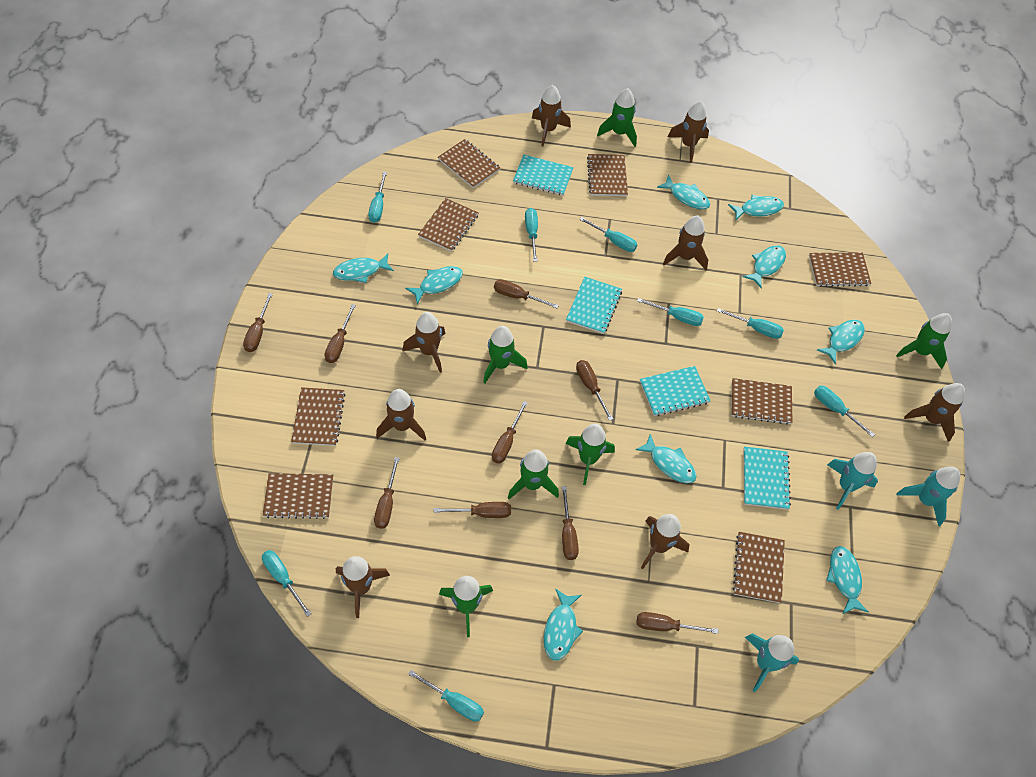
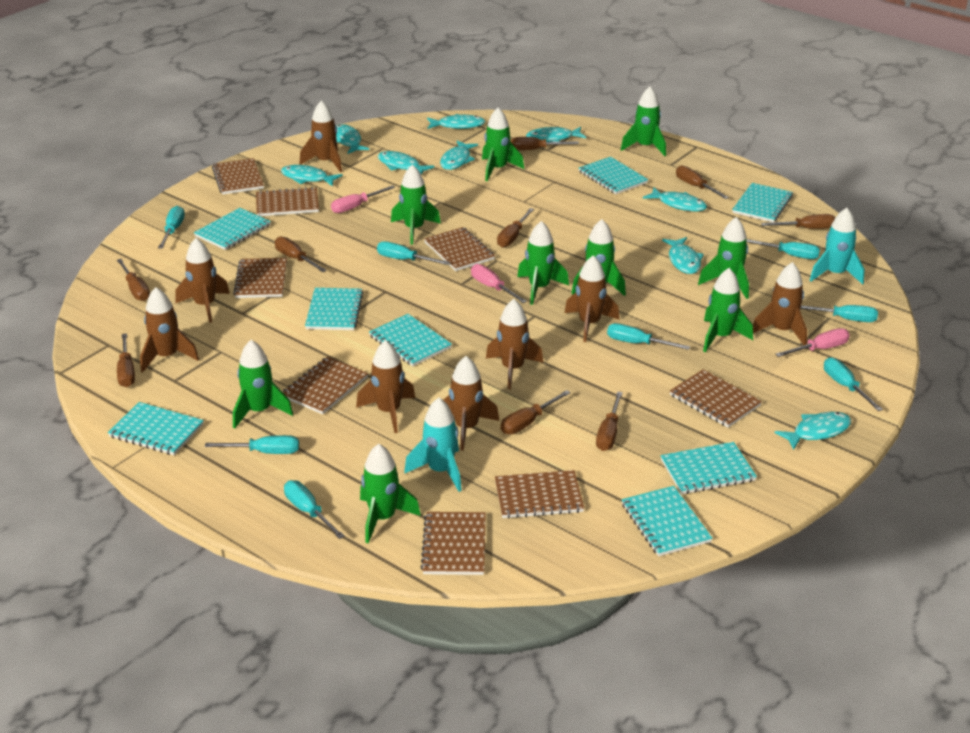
green rocket: [439,576,493,637] [483,326,528,383] [508,449,559,499] [565,424,615,485] [597,88,637,147] [896,313,952,369] = 6 -> [233,340,293,429] [360,444,421,543] [391,165,441,244] [482,107,524,181] [517,221,569,305] [571,219,626,296] [621,87,666,156] [698,217,749,299] [703,268,753,352] = 9
pink screwdriver: none = 0 -> [331,185,395,213] [471,264,527,303] [775,328,850,357] = 3
turquoise notebook: [513,155,574,196] [566,277,622,334] [640,366,711,416] [744,447,791,510] = 4 -> [108,402,204,455] [194,208,271,250] [305,288,363,330] [369,314,452,366] [579,157,648,194] [622,486,712,556] [660,442,757,494] [732,183,793,222] = 8
turquoise rocket: [745,633,799,692] [827,452,878,510] [896,467,960,526] = 3 -> [404,398,462,492] [810,208,864,284] = 2

